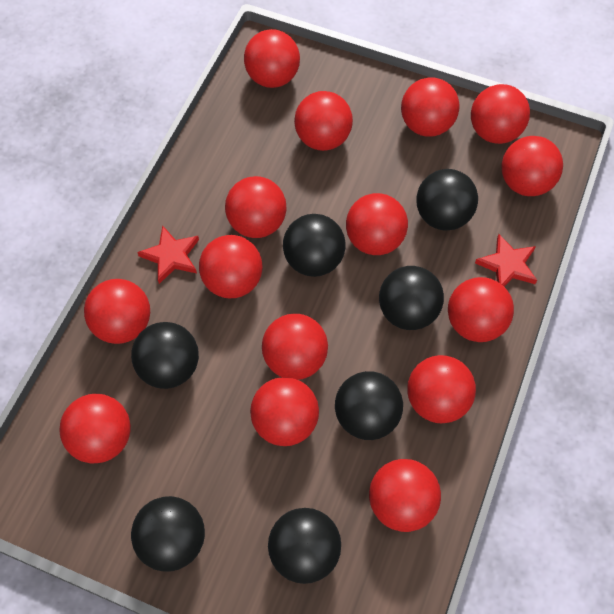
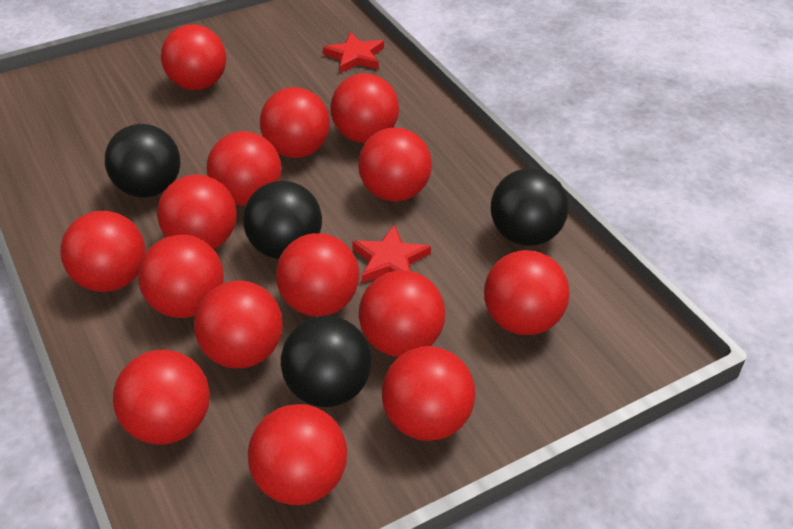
black ball: [131,322,199,389] [131,496,205,572] [268,508,341,584] [283,214,345,277] [335,371,403,440] [379,266,444,330] [416,169,478,230] = 7 -> [105,124,180,197] [243,181,322,259] [281,316,371,407] [491,168,569,246] = 4

